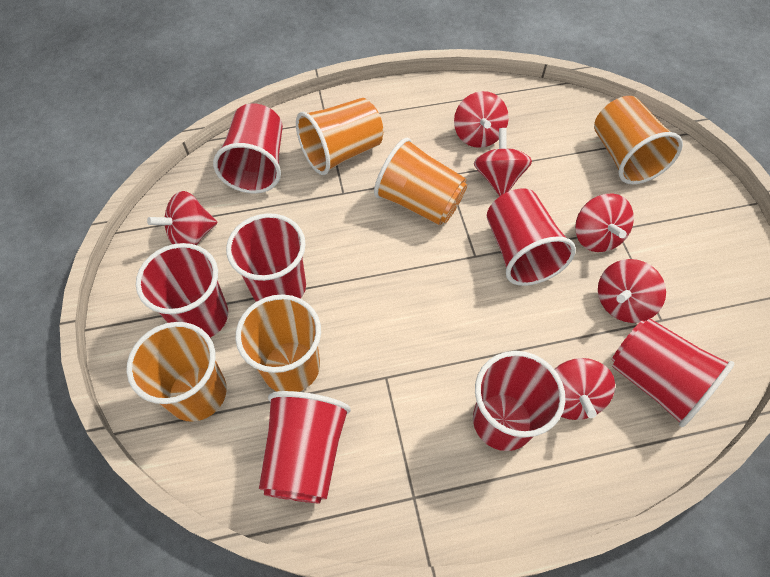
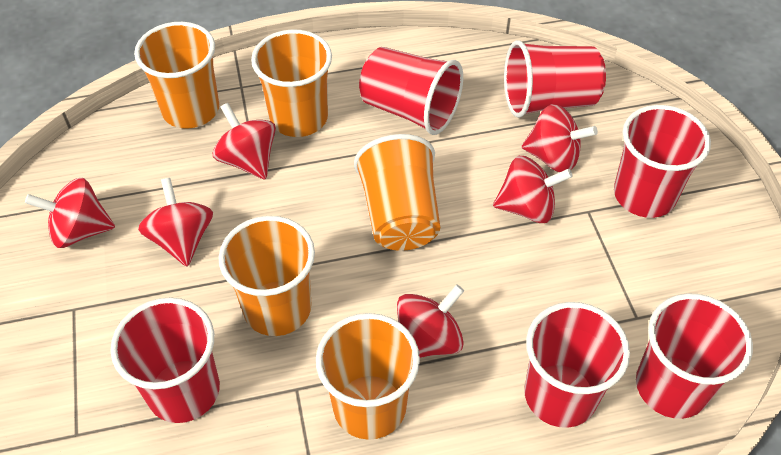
red cup: [136,243,228,337] [213,103,283,193] [226,213,306,302] [259,391,351,503] [473,351,565,451] [487,188,576,286] [612,318,734,427] = 7 -> [110,297,220,423] [359,47,463,135] [504,40,606,118] [524,302,630,428] [614,105,711,218] [636,293,753,419] = 6

